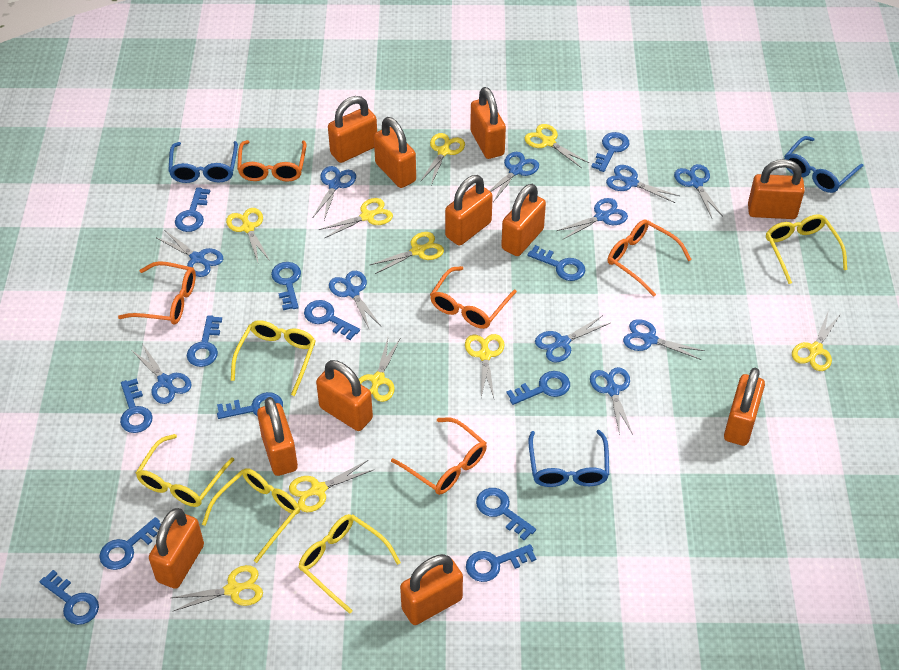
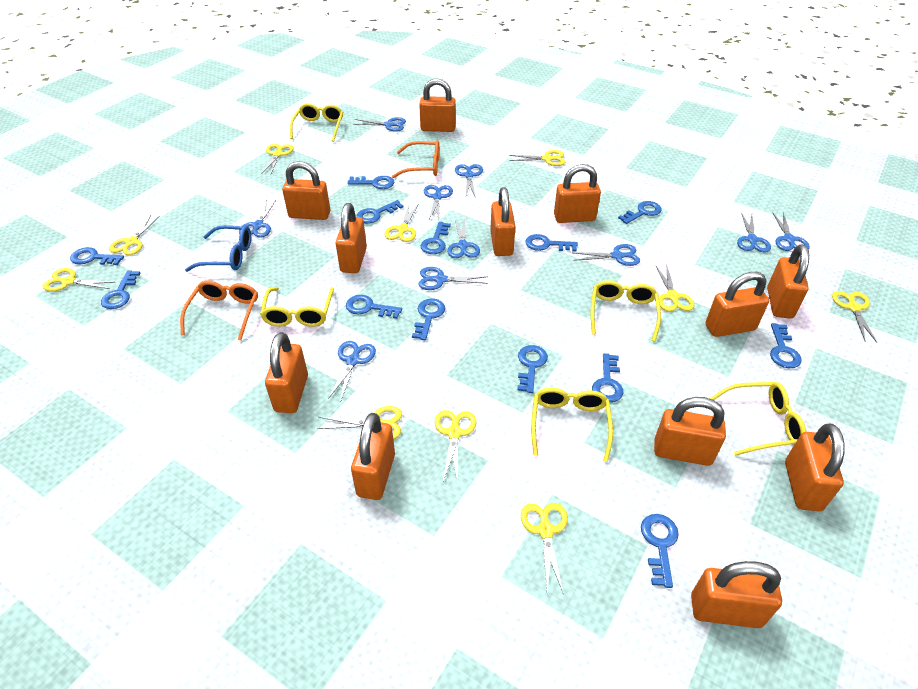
blue glasses: [168,141,238,183] [528,430,609,487] [784,136,863,193] = 3 -> [185,225,251,272] = 1
blue scissors: [131,344,192,404] [157,230,223,277] [313,166,356,220] [329,271,381,330] [490,152,539,202] [535,315,610,362] [557,198,628,239] [590,367,633,435] [606,165,679,203] [623,319,705,360] [674,164,723,218] = 11 -> [239,200,276,238] [328,341,376,402] [353,117,406,132] [418,267,488,290] [424,185,453,219] [447,219,480,258] [455,164,483,196] [573,244,640,266] [737,213,771,253] [773,213,810,251] = 10
orange glasses: [118,261,196,325] [237,140,307,182] [391,417,487,495] [430,266,517,329] [608,220,692,297] = 5 -> [180,281,258,341] [392,140,439,178] = 2
orange padlock: [149,508,204,589] [257,397,298,476] [316,360,373,431] [328,96,377,163] [374,117,416,188] [400,554,463,625] [445,175,493,246] [470,87,506,159] [501,184,546,256] [724,368,765,446] [748,159,805,219] = 11 -> [265,332,308,413] [282,161,330,220] [336,203,367,273] [351,413,395,500] [419,78,456,132] [490,187,516,256] [554,164,601,223] [654,397,726,466] [691,561,782,628] [705,272,769,337] [767,244,809,319] [785,424,845,511] = 12

